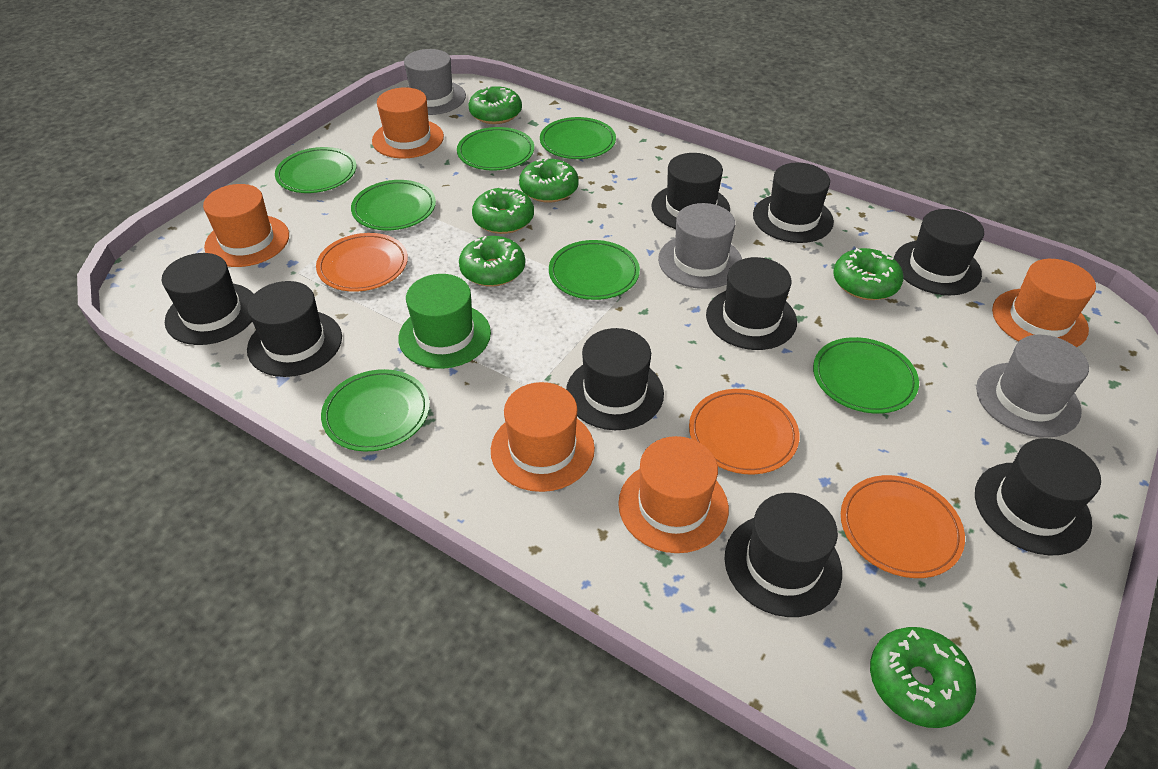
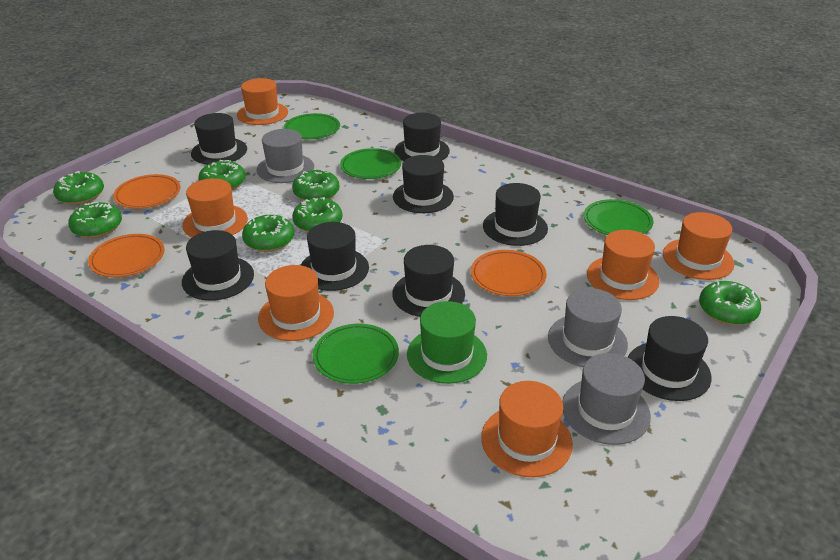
black hat: [162,253,254,345] [247,281,342,377] [566,328,664,430] [651,153,730,229] [706,257,797,350] [724,493,842,617] [753,162,834,243] [894,209,984,295] [975,438,1101,555] = 9 -> [182,230,254,301] [191,113,247,165] [301,222,369,291] [392,245,465,317] [393,155,454,213] [394,113,450,161] [483,183,548,246] [628,316,712,401] = 8
green donut: [459,236,525,287] [468,86,522,124] [472,186,534,234] [519,158,579,203] [833,248,903,300] [870,627,976,728] = 6 -> [53,171,104,205] [68,202,122,238] [198,160,246,190] [242,215,294,252] [292,170,340,201] [292,197,342,232] [699,281,761,325] = 7
green plate: [275,147,357,193] [321,369,430,452] [351,180,436,230] [457,127,534,170] [540,117,616,159] [549,240,640,300] [813,337,919,414] = 7 -> [284,113,340,139] [313,324,399,384] [340,148,401,179] [584,199,654,235] = 4
orange hat: [203,184,289,267] [372,87,444,158] [491,382,595,492] [618,436,729,553] [992,259,1096,347] = 5 -> [182,178,248,237] [237,78,288,125] [258,265,334,341] [481,381,573,477] [587,230,660,300] [663,212,734,280] = 6

